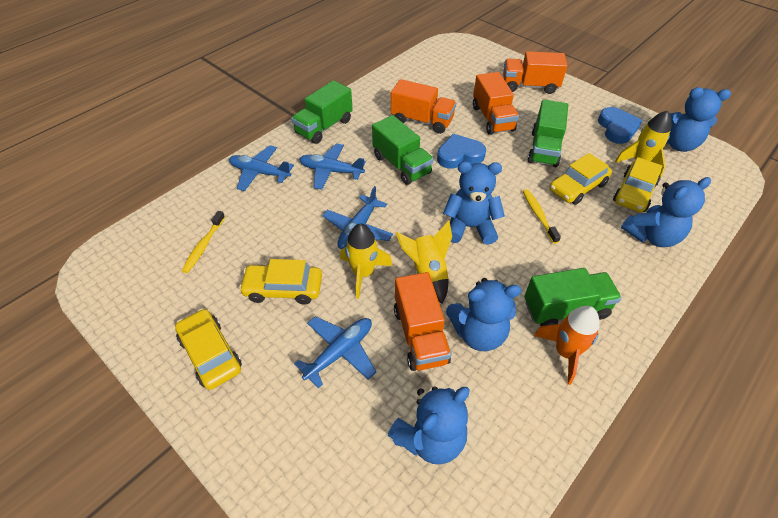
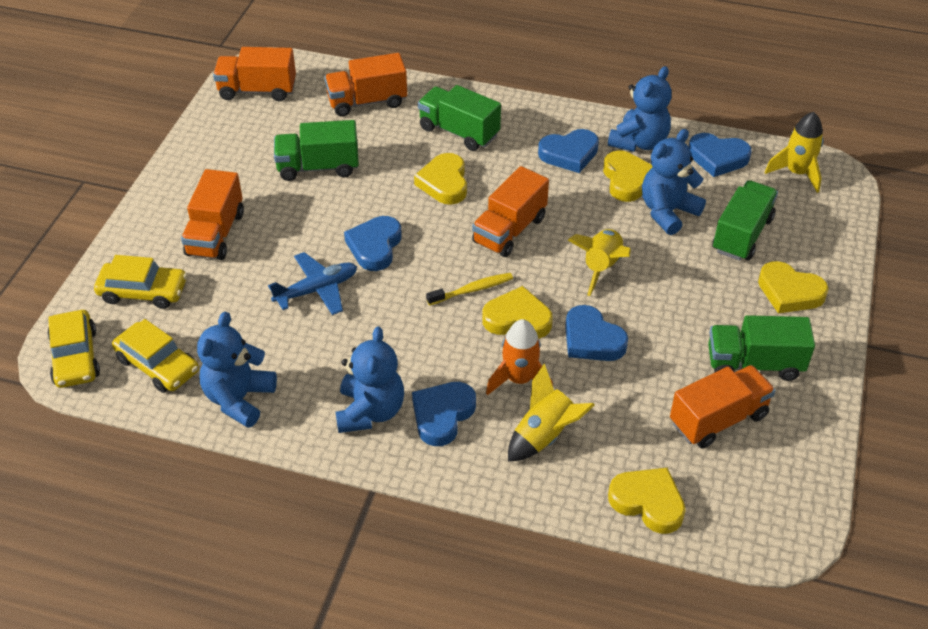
blue heart: [437,134,486,169] [598,107,643,144] = 2 -> [344,216,402,271] [412,382,476,446] [538,129,599,173] [565,305,628,361] [689,133,752,177] = 5
blue plane: [229,145,294,191] [294,316,376,388] [299,143,366,190] [323,186,393,249] = 4 -> [268,252,357,315] = 1
blue teddy bear: [387,386,470,464] [443,161,505,245] [446,278,522,351] [621,177,711,247] [666,87,731,152] = 5 -> [197,312,277,428] [336,327,404,433] [608,66,672,152] [642,129,706,235] = 4
orange truck: [391,79,456,134] [394,272,451,371] [473,72,519,135] [503,51,568,94] = 4 -> [181,169,244,260] [213,47,296,101] [325,53,407,116] [472,166,549,257] [670,365,776,448] = 5
yellow car: [175,309,242,390] [239,259,322,305] [549,153,612,205] [613,157,662,212] = 4 -> [48,310,100,388] [94,255,187,309] [112,319,199,393] = 3
yellow heart: none = 0 -> [414,153,467,205] [482,286,553,339] [603,150,652,202] [608,468,686,534] [758,261,829,313] = 5
yellow toothbrush: [182,211,225,273] [523,189,561,244] = 2 -> [426,273,513,305] = 1

